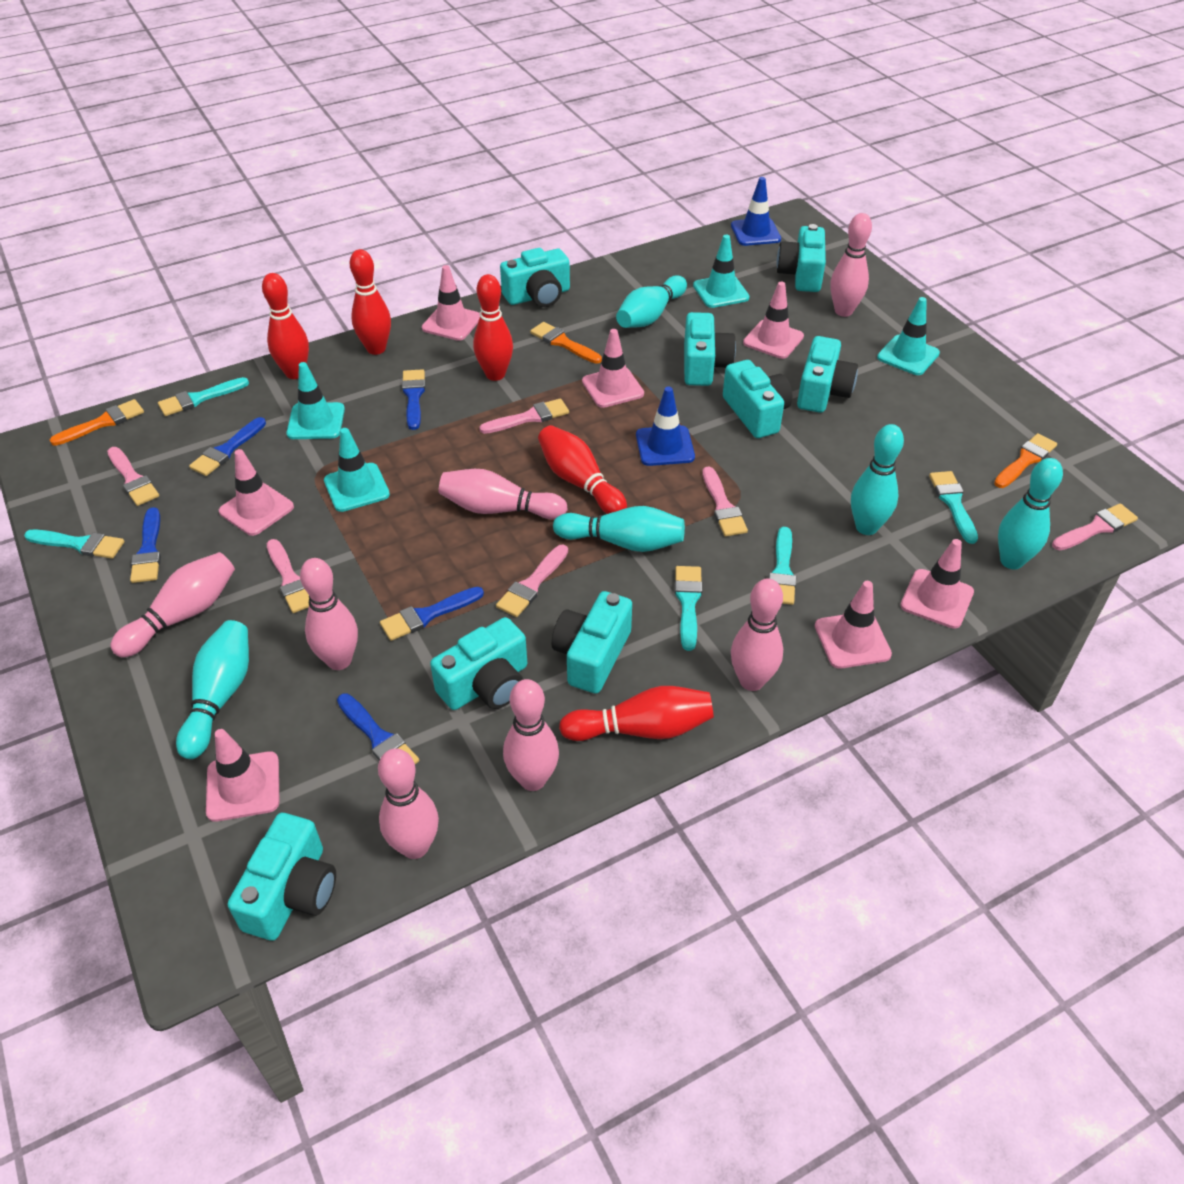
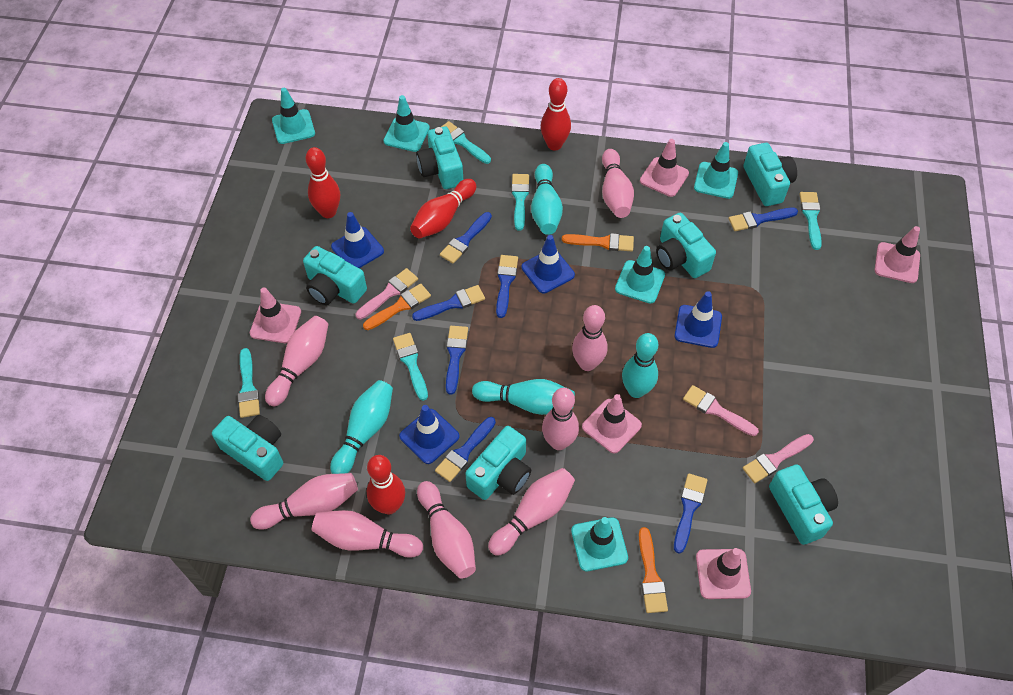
blue brush: [130,507,161,583] [189,417,266,476] [337,693,419,764] [380,587,484,641] [402,369,425,430] = 5 -> [412,285,485,321] [435,417,496,482] [440,212,492,263] [446,326,468,395] [496,255,518,318] [674,473,708,554] [729,208,798,231] = 7
blue traffic cone: [636,387,695,466] [731,177,781,246] = 2 -> [331,212,384,268] [399,405,460,464] [521,235,575,294] [674,291,722,348] = 4
pink bowling pin: [110,552,235,658] [300,558,358,670] [378,748,439,859] [439,469,568,519] [503,679,559,791] [731,579,783,691] [830,213,872,317] = 7 -> [250,473,358,530] [265,316,329,406] [312,510,423,558] [417,481,476,579] [488,468,575,556] [542,388,579,450] [572,305,607,371] [602,149,634,218] = 8
pink brush: [107,447,159,506] [267,539,309,613] [479,398,569,434] [496,544,568,617] [702,466,748,537] [1052,503,1138,551] = 6 -> [356,268,418,320] [683,385,759,436] [743,434,814,483] = 3
pink traffic cone: [206,729,279,822] [219,449,294,536] [422,265,480,341] [582,329,644,408] [743,282,804,359] [815,581,892,669] [900,539,974,629] = 7 -> [250,288,301,343] [582,394,642,454] [640,139,689,197] [696,548,751,599] [874,226,920,283] = 5
red bowling pin: [262,273,309,379] [350,249,391,355] [473,274,513,381] [538,425,627,514] [559,686,714,741] = 5 -> [306,147,340,218] [367,455,405,514] [410,179,476,239] [541,78,571,151] = 4
turquoise bowling pin: [176,620,249,759] [553,506,685,552] [616,275,687,328] [851,424,904,535] [998,458,1063,569] = 5 -> [330,380,393,474] [472,379,575,415] [531,164,563,235] [622,333,658,398] = 4
turquoise camera: [228,813,336,941] [430,617,527,710] [500,248,570,307] [552,591,632,694] [684,312,736,386] [723,360,792,438] [776,224,826,292] [797,336,858,413] = 8 -> [212,415,283,481] [303,246,367,305] [416,126,463,189] [465,426,531,500] [656,213,716,278] [743,143,797,206] [769,464,838,545] = 7
turquoise traffic cone: [287,362,345,439] [324,428,390,512] [693,235,750,308] [877,297,940,375] = 4 -> [272,88,315,144] [383,95,430,152] [571,517,628,571] [615,246,665,304] [694,142,738,199] = 5

